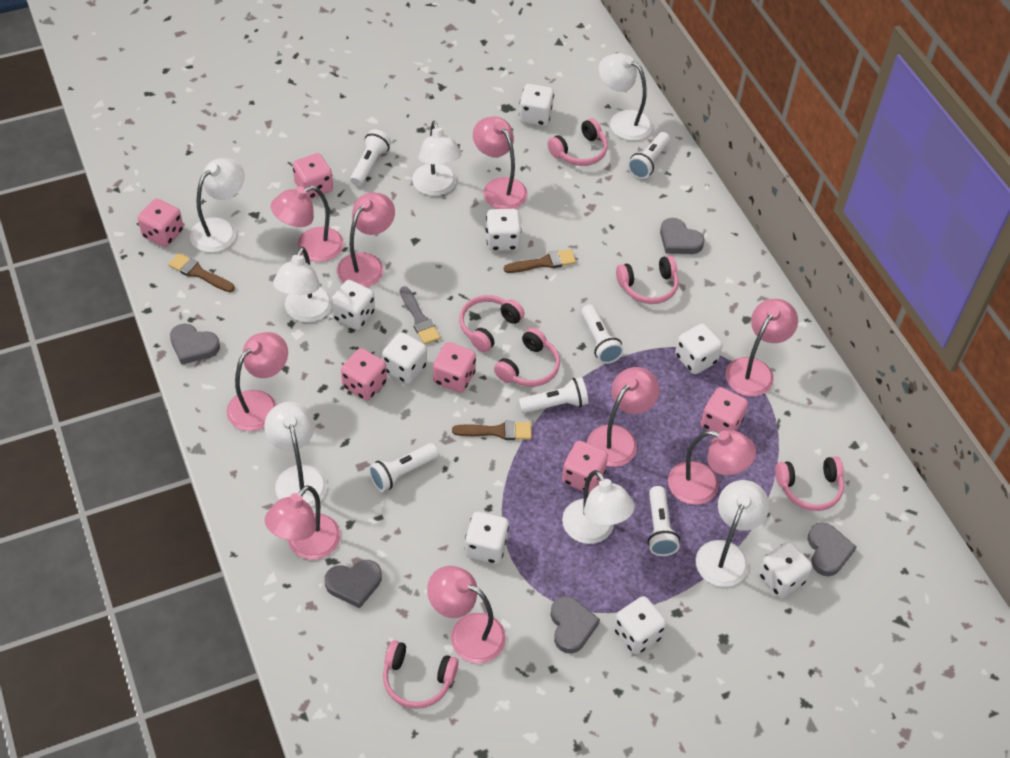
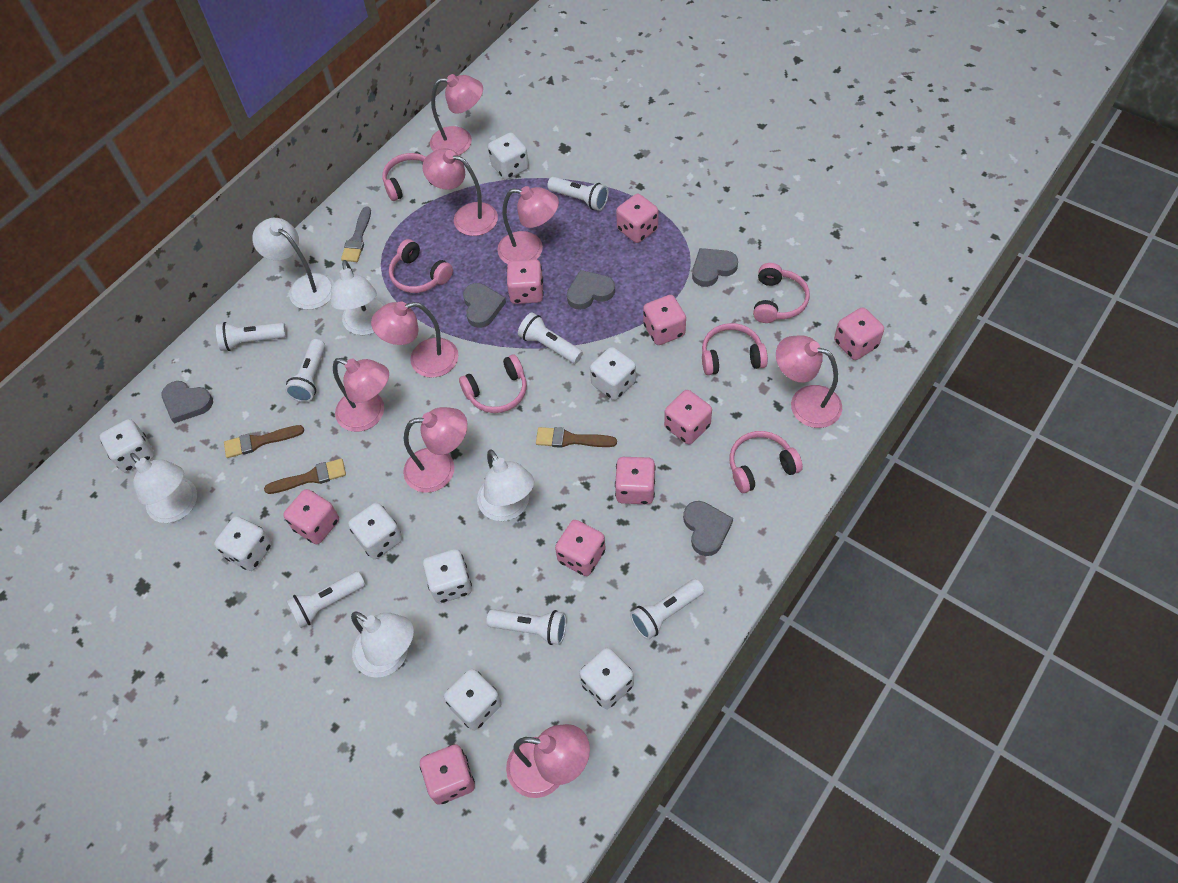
pink dice: [138,198,184,247] [293,153,333,199] [341,348,387,401] [433,342,476,393] [562,441,608,494] [701,387,748,433] = 6 -> [283,489,339,544] [420,745,475,805] [507,259,544,304] [555,520,606,576] [615,457,656,505] [616,194,658,243] [643,295,686,345] [664,390,712,444] [834,307,884,360] = 9
pink lamp: [226,332,288,431] [264,485,341,560] [271,186,344,262] [337,192,395,287] [427,566,506,663] [473,116,528,209] [587,367,660,467] [668,430,756,505] [725,299,798,397] = 9 -> [333,358,389,432] [371,301,458,378] [403,407,467,493] [422,148,498,236] [430,74,483,155] [497,186,559,264] [506,724,590,798] [776,335,842,428] = 8
white flashlight: [350,129,391,186] [369,443,439,492] [518,377,588,414] [581,304,624,364] [628,132,670,179] [648,486,680,556] = 6 -> [216,322,286,351] [285,339,325,402] [286,571,365,628] [487,609,566,645] [518,312,583,364] [547,177,608,211] [630,579,704,640] = 7
white lamp: [190,158,245,253] [264,402,327,507] [273,247,332,323] [412,121,461,196] [562,470,635,544] [599,53,653,141] [696,480,769,587] = 7 -> [130,453,197,523] [252,218,334,310] [330,260,386,335] [351,612,414,678] [477,449,534,521] = 5

